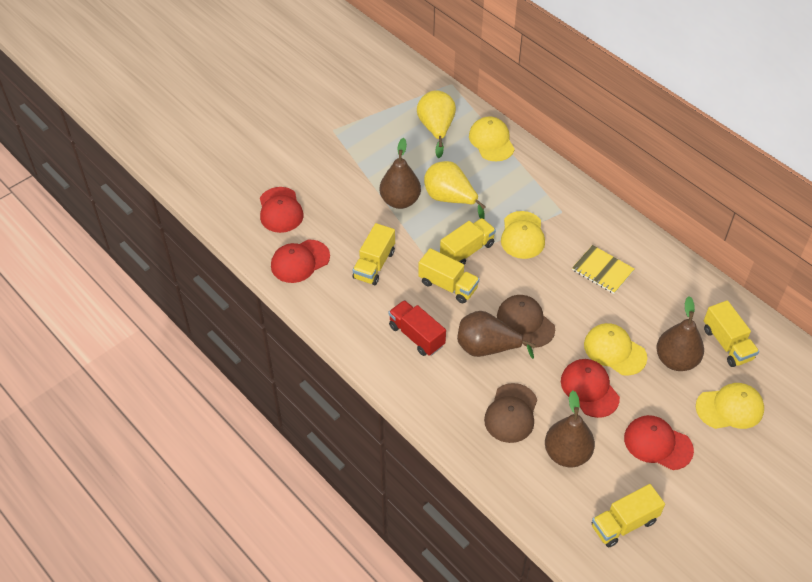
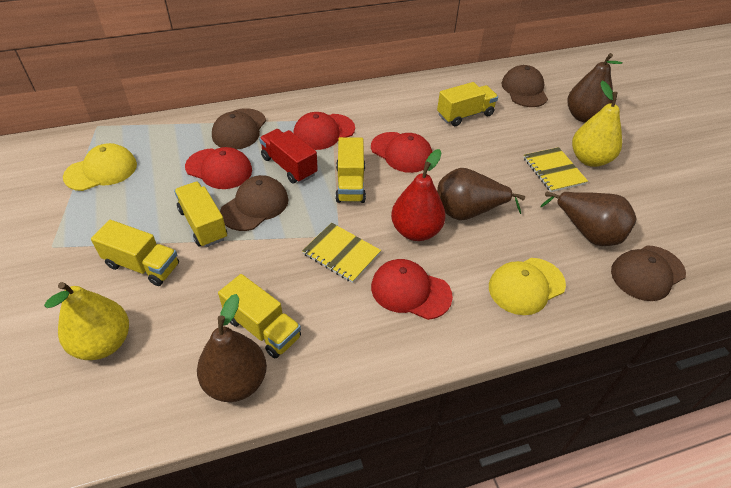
brown cap: [484,383,537,443] [497,295,555,348] = 2 -> [212,108,266,150] [220,175,288,231] [501,65,548,107] [611,245,686,301] = 4
red pear: none = 0 -> [391,149,446,241] = 1
yellow cap: [469,117,515,161] [501,211,545,259] [584,323,647,376] [696,383,764,429] = 4 -> [63,143,137,191] [489,258,566,315] = 2
yellow notebook: [572,245,634,294] = 1 -> [302,223,381,283] [523,147,588,192] = 2

